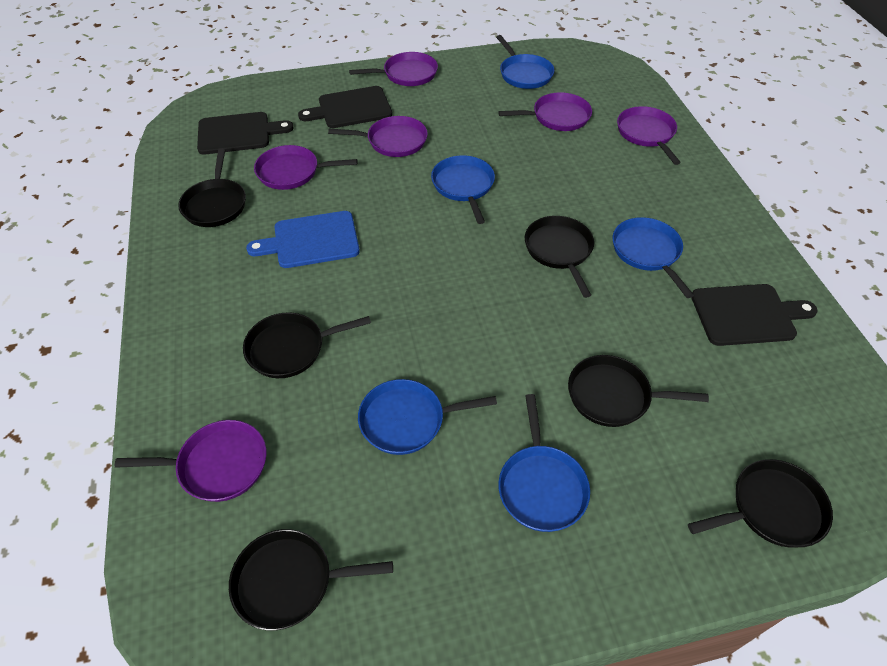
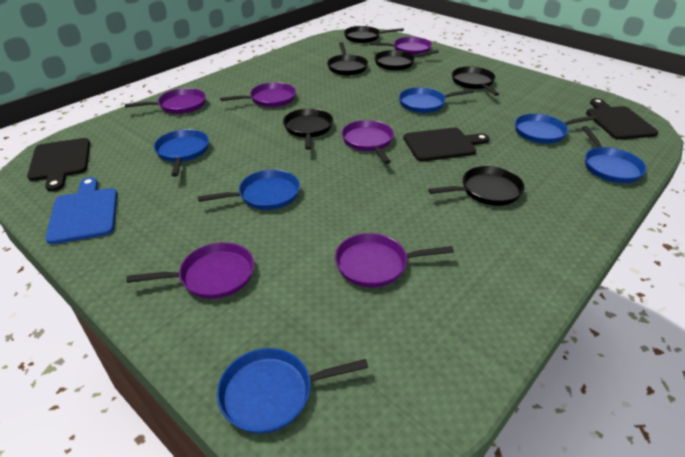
blue pan: [358,379,497,455] [431,155,495,224] [496,35,554,89] [498,394,590,532] [612,217,694,298] = 5 -> [153,129,209,177] [198,170,300,210] [217,348,368,434] [399,87,474,113] [515,114,596,144] [582,126,647,183] = 6

